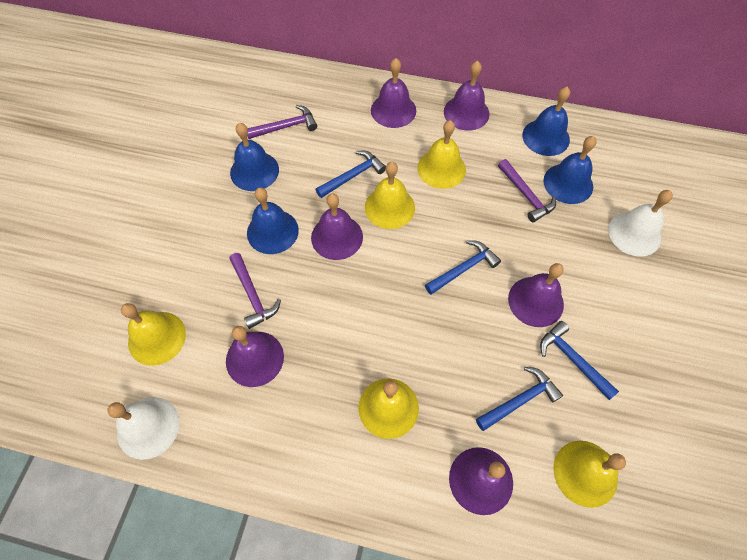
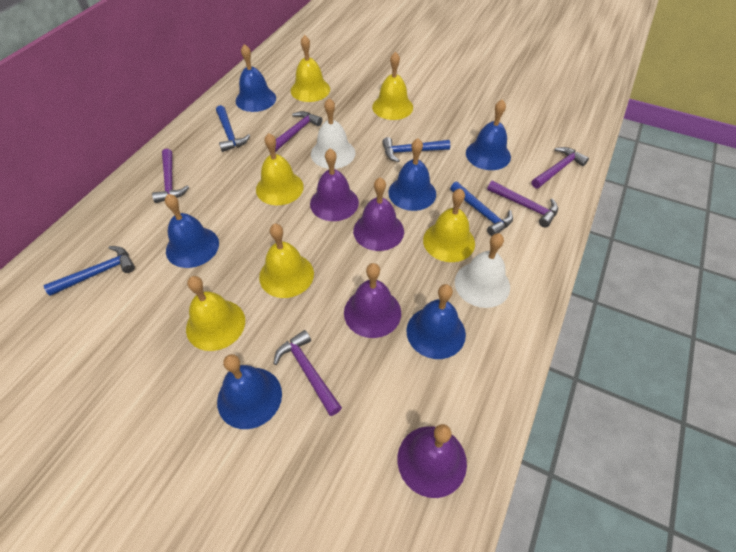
blue bell: [230,123,279,191] [247,188,299,254] [522,87,570,156] [543,136,596,204] = 4 -> [165,194,219,268] [217,354,282,429] [236,44,276,112] [388,138,436,211] [406,284,466,359] [466,99,511,170] = 6
purple bell: [226,326,284,387] [311,193,363,260] [371,58,416,128] [444,61,490,131] [449,447,513,515] [508,263,564,327] = 6 -> [310,149,359,221] [344,263,401,338] [353,177,404,251] [397,424,467,498] = 4
purple hammer: [229,253,281,329] [247,105,317,139] [498,159,556,222] = 3 -> [152,149,189,203] [273,330,342,416] [275,111,322,152] [487,181,558,228] [532,147,589,188] = 5
yellow bell: [121,303,186,366] [358,378,419,439] [365,162,415,229] [417,120,466,189] [553,441,626,508] = 5 -> [186,276,245,351] [256,133,304,206] [259,224,314,298] [291,35,330,102] [372,52,413,120] [423,188,475,262] = 6

